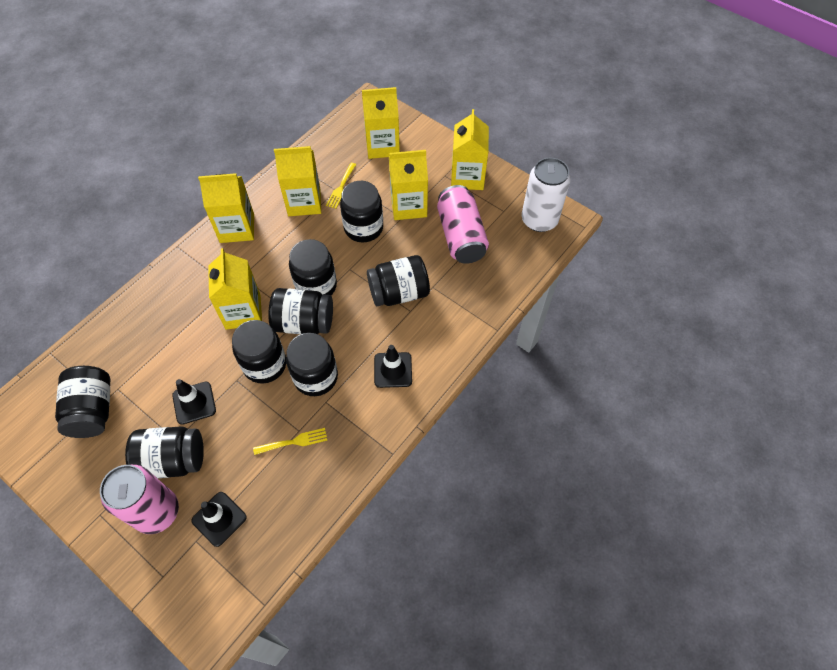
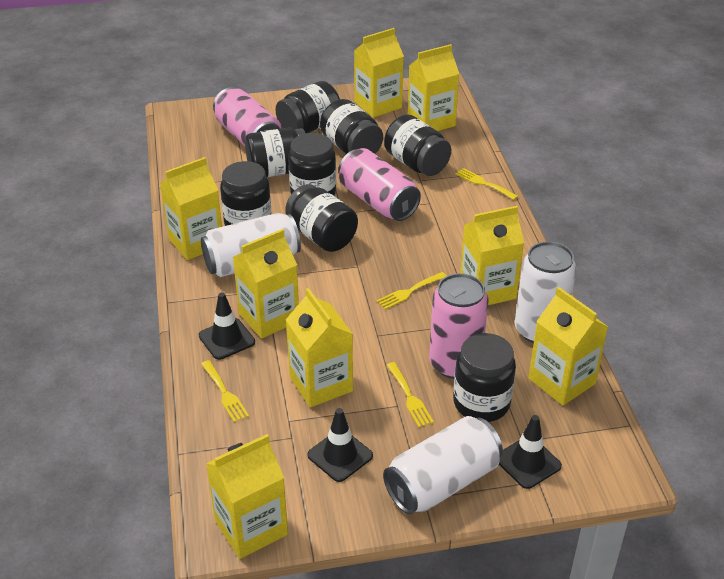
pink can: [100,465,179,534] [437,185,489,264] = 2 -> [213,87,282,146] [338,148,421,221] [429,273,488,379] = 3
white can: [522,158,571,232] = 1 -> [201,213,301,277] [383,416,503,515] [515,242,577,343] = 3
yellow carton: [198,173,254,243] [208,248,262,330] [274,146,321,216] [362,87,400,159] [389,150,428,220] [451,109,489,190] = 6 -> [160,157,222,260] [206,434,288,559] [233,229,299,339] [286,288,353,408] [354,28,404,118] [408,44,459,131] [460,206,524,305] [529,287,608,406] = 8
yellow fork: [253,428,327,455] [326,163,357,209] = 2 -> [201,360,249,422] [377,272,446,310] [387,362,434,427] [455,168,518,200] = 4

